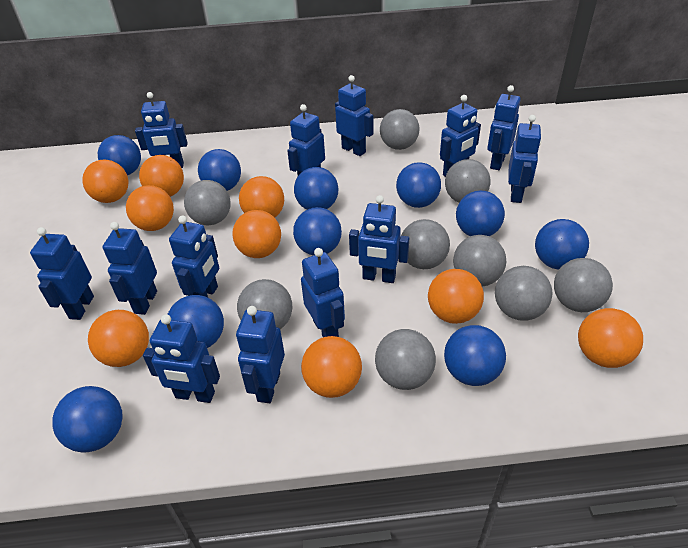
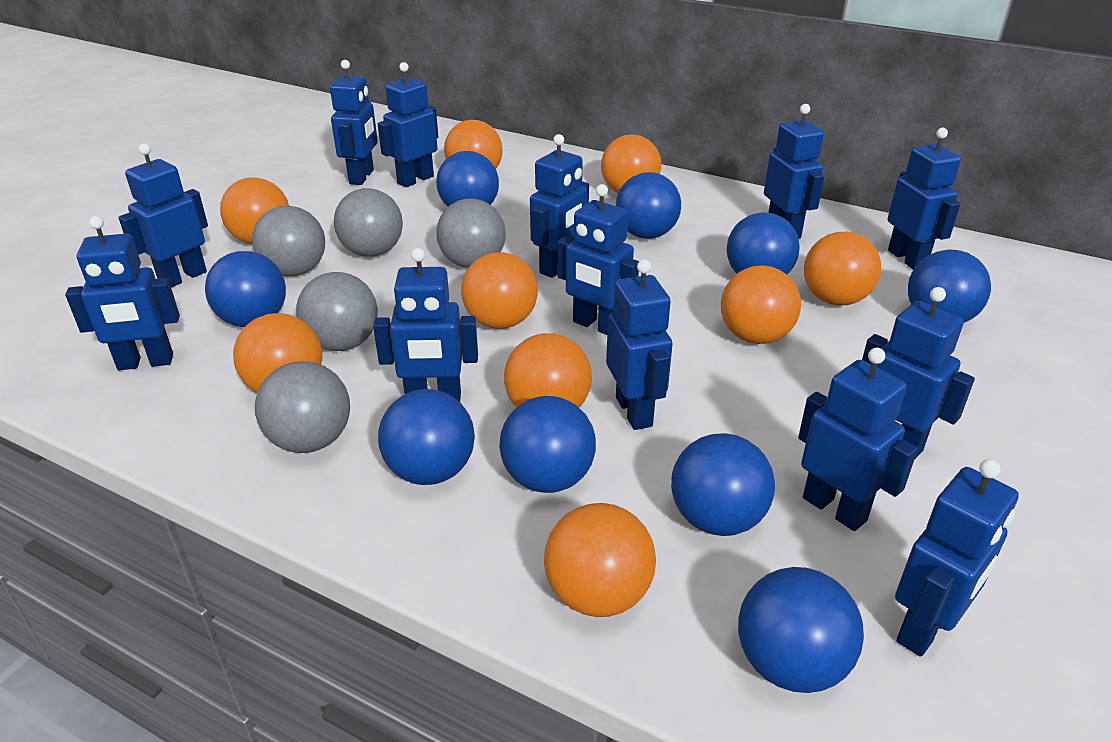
blue ball: [53,386,123,453] [98,135,141,175] [167,295,224,348] [198,149,241,191] [293,207,342,256] [294,167,338,210] [396,162,441,208] [444,325,506,386] [456,190,505,236] [535,219,589,270] = 10 -> [205,251,286,327] [378,389,475,485] [436,151,499,207] [499,396,596,493] [616,172,681,239] [671,433,775,536] [727,212,800,274] [738,567,864,693] [908,250,991,323] = 9
grey ball: [184,180,231,226] [237,279,292,329] [375,329,436,390] [380,109,419,150] [401,219,450,269] [445,159,490,203] [453,235,506,286] [495,266,552,321] [554,258,613,312] = 9 -> [252,206,325,276] [255,361,350,453] [296,272,378,351] [334,188,403,257] [436,198,506,268] = 5

